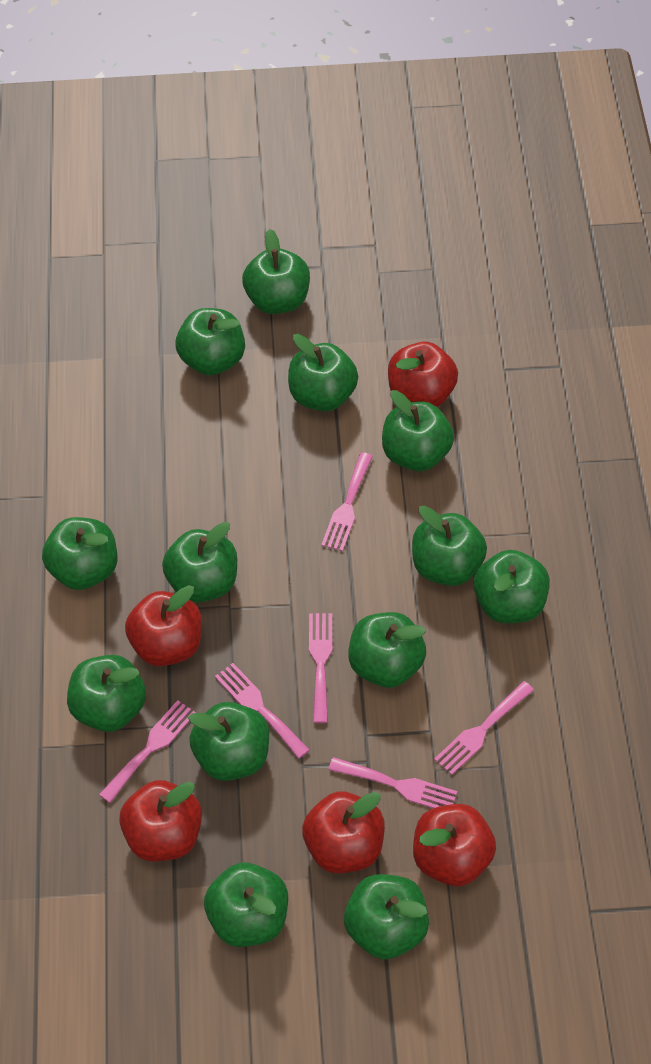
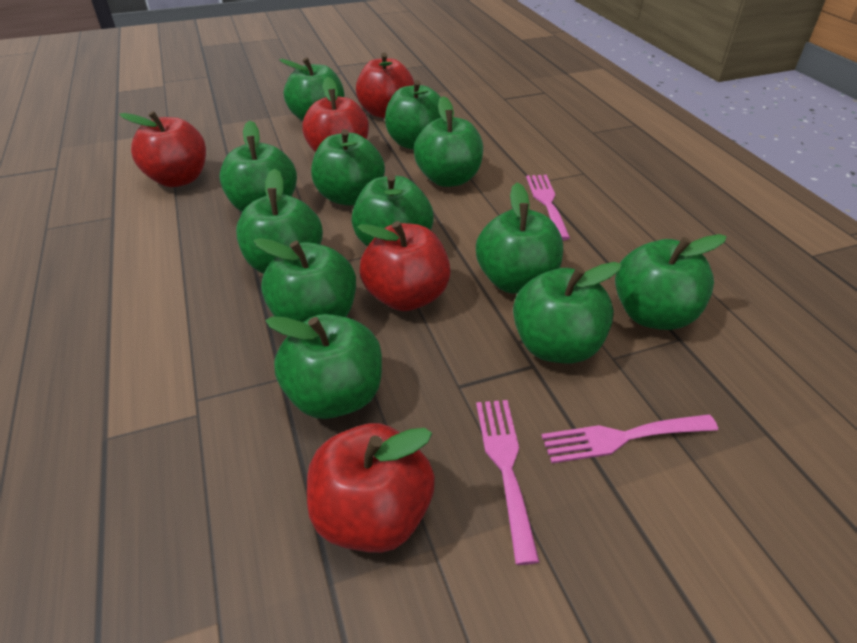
green apple: [42,517,117,590] [67,655,146,732] [162,522,237,603] [176,308,245,376] [188,702,269,781] [204,863,288,947] [242,229,310,314] [288,334,358,412] [344,874,429,959] [349,612,426,688] [382,390,454,471] [412,505,487,586] [473,550,550,623] = 13 -> [219,121,297,212] [236,169,323,274] [254,238,356,322] [266,314,382,419] [279,58,345,121] [311,129,385,206] [352,174,434,247] [385,80,441,150] [414,96,483,187] [476,183,563,294] [513,262,621,363] [615,234,727,330] = 12
pink fork: [99,700,196,803] [215,663,310,759] [309,613,332,723] [321,452,373,551] [328,757,457,808] [434,681,534,775] = 6 -> [476,400,539,565] [526,175,570,240] [541,414,718,463] = 3

